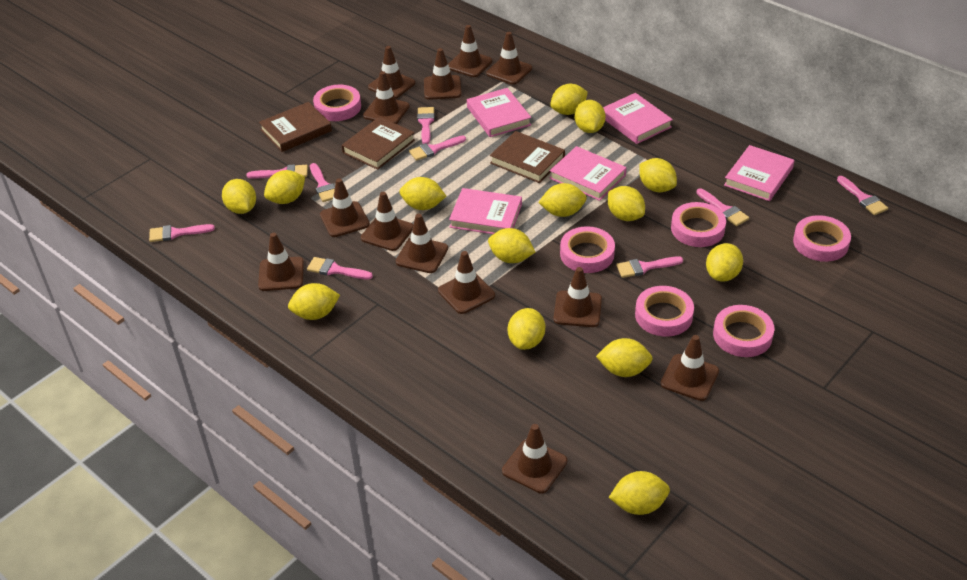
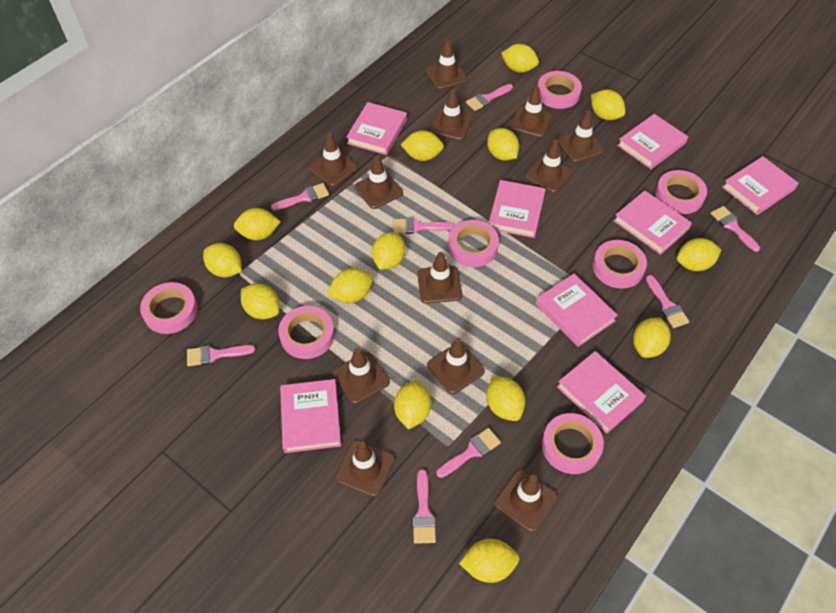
brown book: [259,102,332,152] [342,117,415,170] [490,131,565,183] = 3 -> none = 0
brown traffic cone: [258,233,304,291] [320,178,370,237] [361,192,413,251] [363,71,410,124] [368,46,415,99] [396,214,448,273] [424,48,462,100] [438,251,495,314] [448,25,492,77] [486,32,532,84] [502,424,567,494] [553,267,602,327] [660,335,719,401] = 13 -> [309,133,358,186] [333,348,390,404] [335,440,395,497] [355,155,403,209] [417,252,462,304] [426,39,468,90] [427,338,485,394] [430,89,472,141] [494,469,558,532] [510,86,552,138] [525,140,573,193] [558,111,604,163] = 12
pink book: [449,188,522,234] [467,88,531,137] [549,146,627,201] [603,93,673,144] [724,145,795,201] = 5 -> [280,379,341,453] [346,102,407,155] [489,180,546,238] [535,274,618,347] [557,351,646,434] [614,190,692,255] [617,114,688,169] [722,156,798,215] = 8
pink brush: [149,224,215,242] [247,164,308,179] [307,257,373,280] [310,163,335,202] [409,135,466,161] [417,107,435,144] [616,256,683,278] [697,188,749,226] [837,176,888,215] = 9 -> [187,345,255,366] [271,183,329,211] [393,218,454,234] [413,469,436,544] [436,428,501,478] [466,84,513,111] [646,275,689,328] [711,206,760,252] = 8
pink tape: [313,85,361,121] [560,226,615,273] [635,286,694,337] [671,202,726,247] [713,305,775,357] [793,215,851,262] = 6 -> [140,282,198,334] [278,306,335,359] [448,220,499,267] [538,71,582,109] [542,413,604,474] [593,240,647,289] [655,170,707,214] = 7

